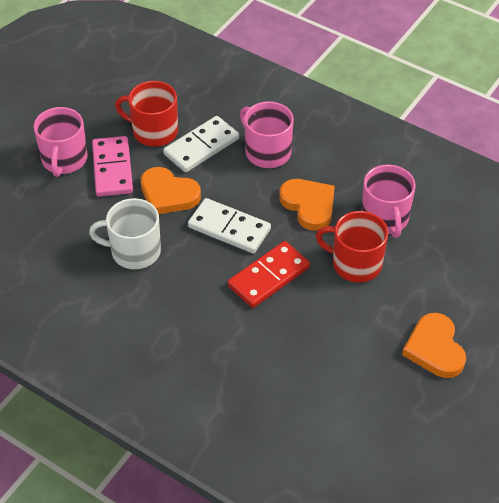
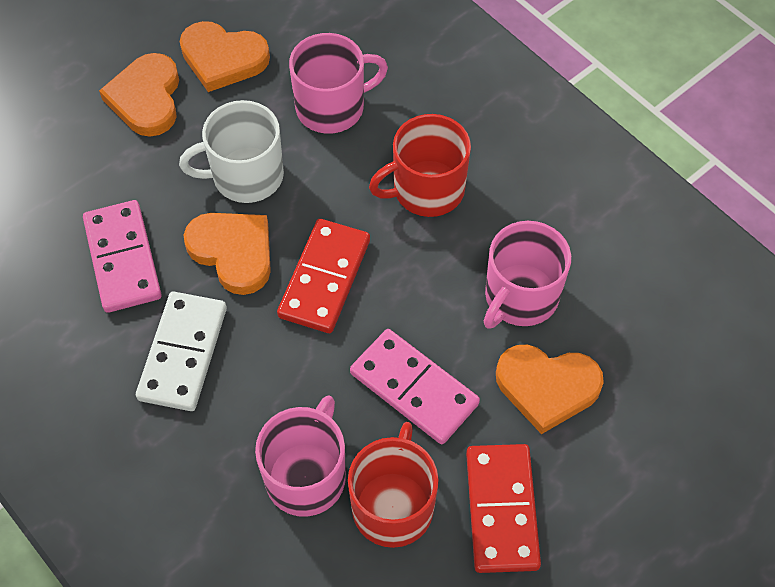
orange heart: [141,167,201,214] [279,179,335,231] [402,313,466,378] = 3 -> [99,53,179,137] [180,21,270,92] [184,213,271,295] [496,345,604,434] = 4
pink domino: [92,136,133,197] = 1 -> [83,200,162,313] [350,329,480,444] = 2
red domino: [228,241,310,308] = 1 -> [277,219,370,333] [466,444,541,573] = 2
white domino: [163,116,239,172] [188,198,271,254] = 2 -> [136,292,227,411] = 1

